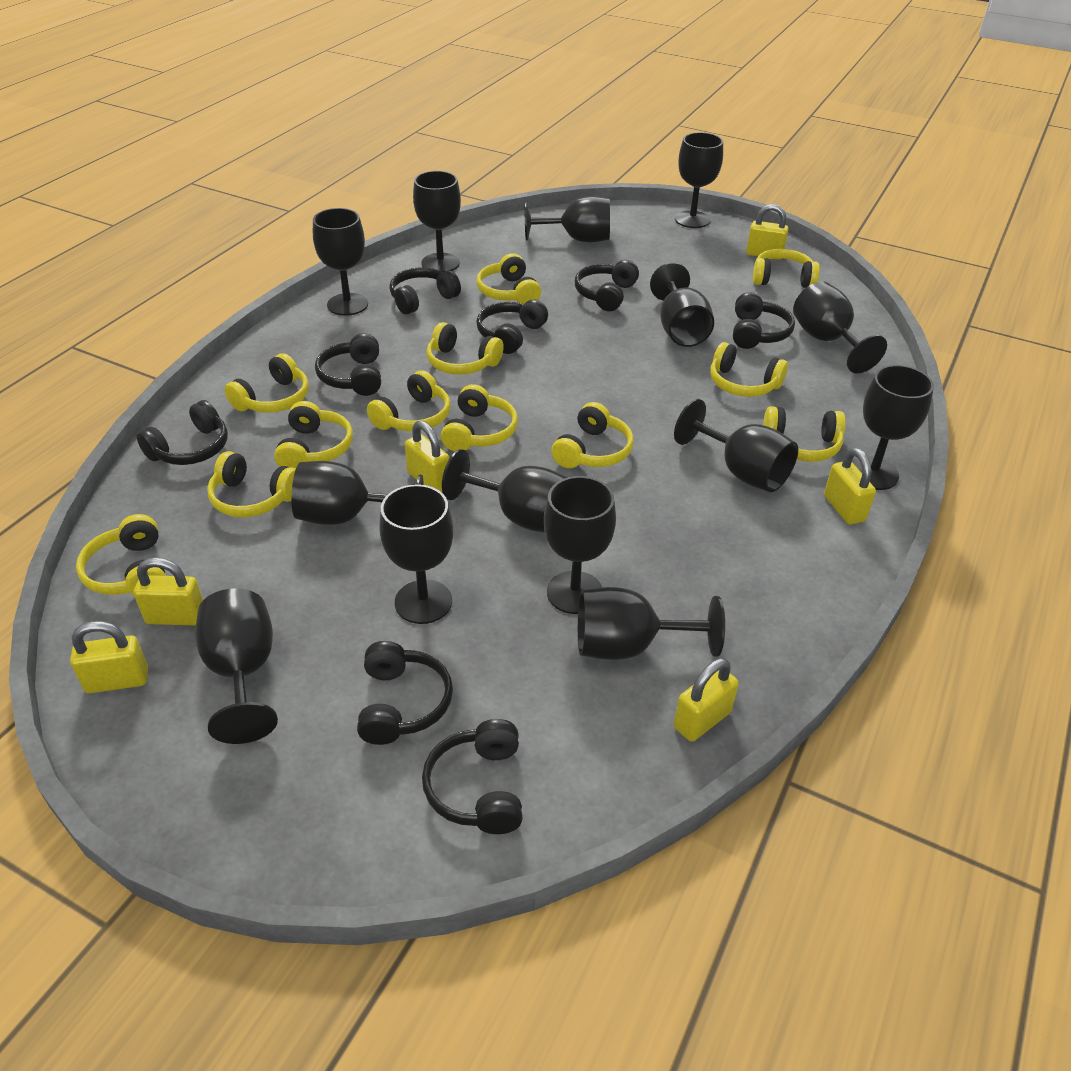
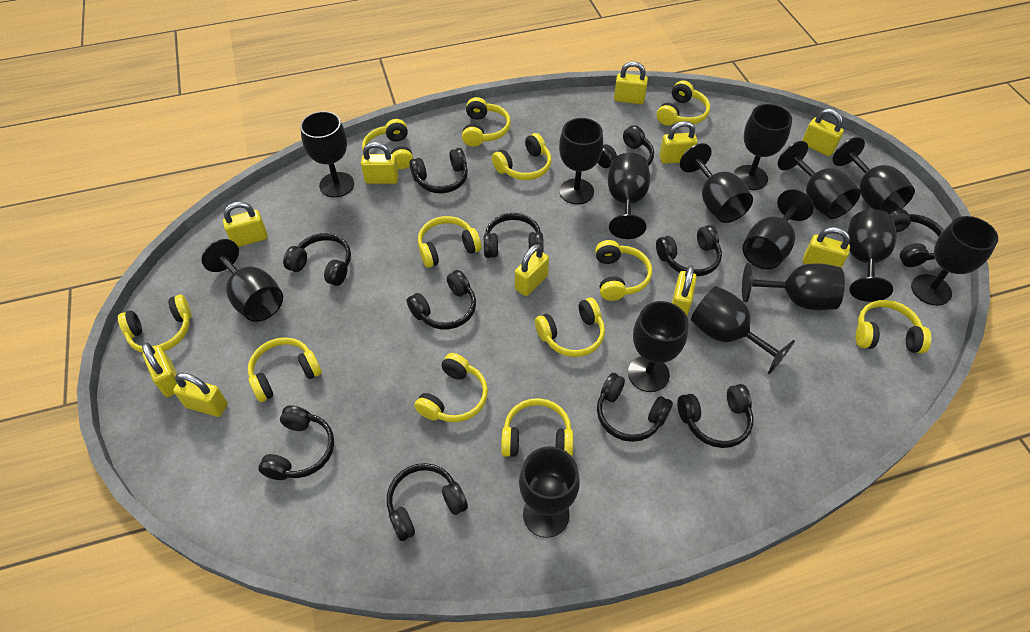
black goblet: [195,588,278,744] [291,461,424,525] [313,208,368,316] [379,484,453,624] [413,171,461,273] [442,449,568,532] [525,196,610,243] [544,476,616,614] [578,587,725,660] [650,263,714,347] [674,399,798,492] [675,132,723,228] [793,281,887,373] [852,365,934,490] = 14 -> [201,239,283,322] [300,111,354,198] [519,446,580,538] [559,118,603,205] [608,153,650,239] [628,301,688,392] [680,143,753,223] [691,286,795,375] [734,104,792,190] [742,189,814,269] [742,263,845,310] [778,141,861,219] [832,137,915,213] [848,209,897,302] [911,216,998,306] = 15
black headphones: [137,400,228,465] [315,333,381,396] [357,641,453,745] [389,267,461,314] [422,719,523,834] [476,299,548,354] [575,260,639,311] [733,292,795,349] = 8 -> [258,405,334,480] [283,233,351,286] [387,463,468,541] [407,270,476,329] [409,148,468,193] [484,213,544,258] [597,373,673,442] [598,125,654,168] [656,225,722,277] [677,384,753,448] [889,209,943,267] = 11
yellow padlock: [70,621,148,693] [134,557,203,625] [405,421,450,492] [674,658,739,742] [746,204,788,260] [824,448,876,525] = 6 -> [142,342,177,397] [173,372,228,417] [223,202,268,247] [361,142,399,184] [515,244,549,296] [614,61,648,104] [659,121,698,164] [672,265,697,316] [802,109,844,156] [803,227,850,268] = 10

